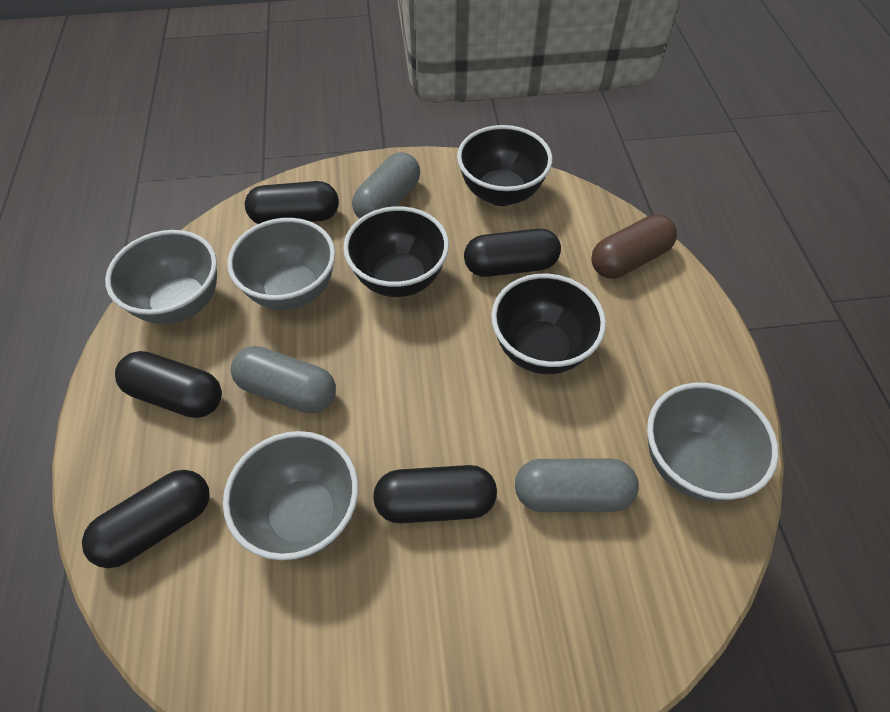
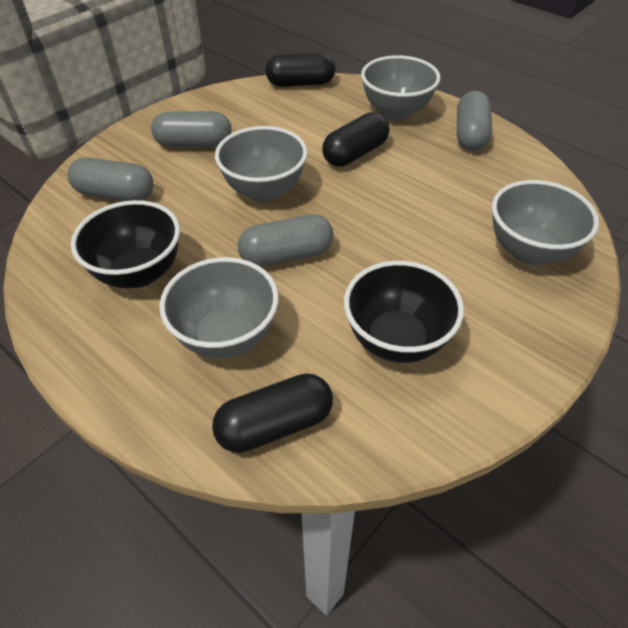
black bowl: [343,206,449,297] [457,125,552,206] [491,274,606,374] = 3 -> [71,200,180,288] [344,261,464,363] = 2
black capsule: [82,470,210,568] [115,351,222,418] [245,181,339,224] [373,465,497,523] [464,229,561,277] = 5 -> [212,373,333,453] [265,52,336,87] [322,112,389,167] = 3
brown capsule: [591,214,677,279] = 1 -> none = 0
grey capsule: [231,346,336,413] [352,152,420,219] [515,458,639,512] = 3 -> [67,157,154,201] [151,111,232,147] [238,214,334,267] [457,91,492,151] = 4

